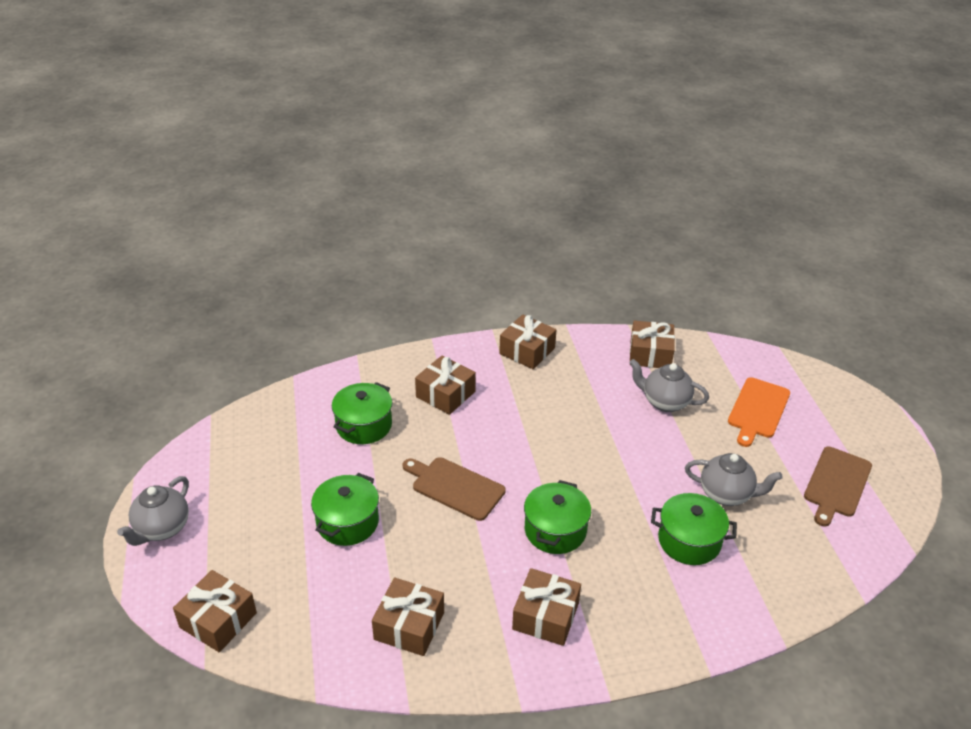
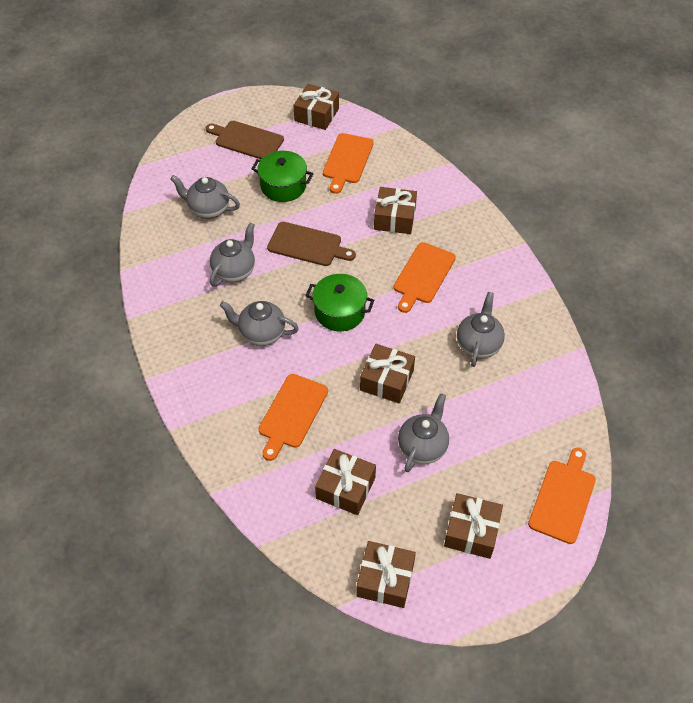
green pot: [311,473,379,546] [332,382,392,444] [524,480,591,554] [651,493,737,565] = 4 -> [252,151,313,202] [305,274,375,331] = 2
grey teapot: [117,476,189,546] [629,359,709,412] [685,453,783,506] = 3 -> [170,175,240,219] [210,223,255,286] [220,301,299,346] [398,393,449,472] [457,292,505,367] = 5
orange cutting board: [728,377,790,447] = 1 -> [258,374,328,461] [323,133,374,194] [393,242,456,313] [528,448,596,544] = 4

